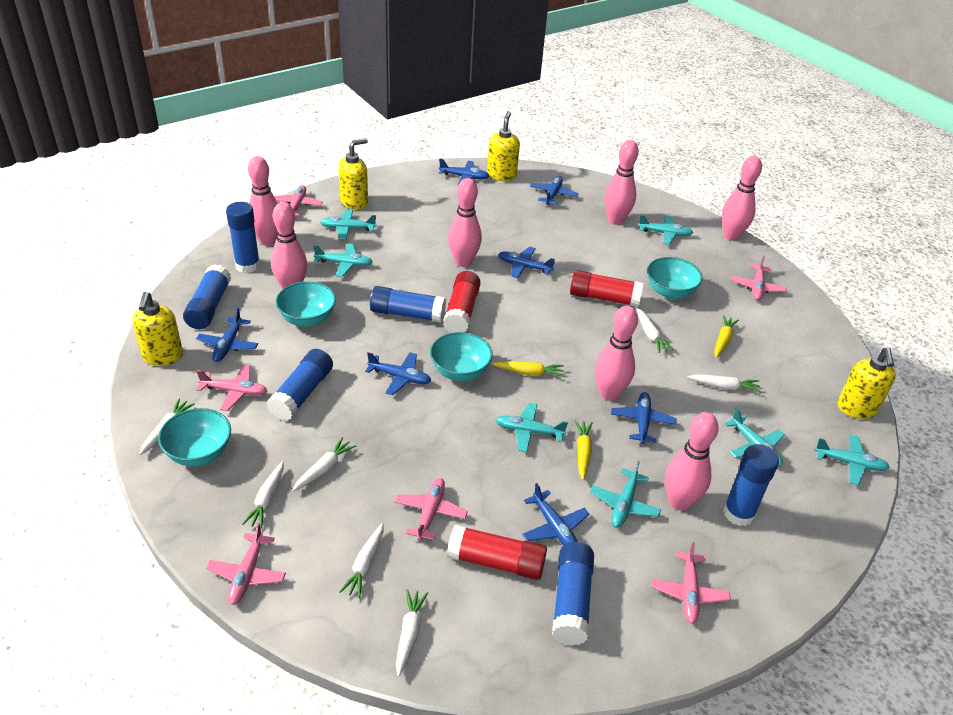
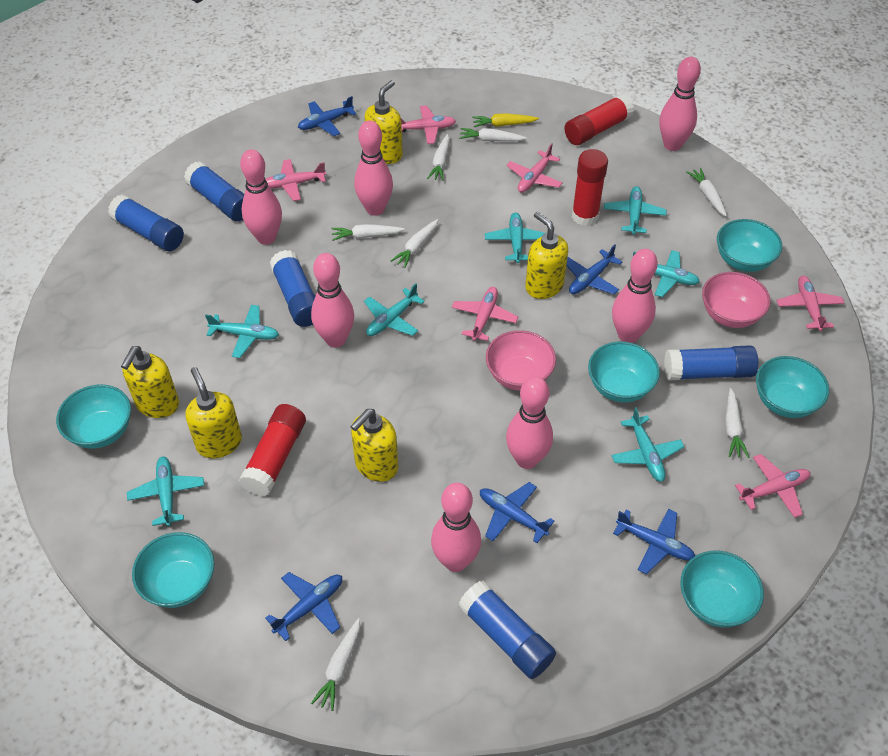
blue glue stick: [183,264,231,329] [226,202,260,273] [267,349,333,421] [370,286,446,323] [552,542,594,646] [723,444,779,526] = 6 -> [108,195,184,251] [184,161,244,221] [270,250,315,327] [458,581,556,679] [664,345,758,380] = 5
blue plane: [196,308,258,362] [365,352,431,395] [439,159,489,185] [498,247,555,278] [522,483,589,545] [530,176,578,205] [611,392,676,444] = 7 -> [265,572,342,641] [298,96,356,136] [480,482,554,543] [566,244,622,294] [613,509,695,574] = 5
pink bowl: none = 0 -> [486,330,556,391] [702,272,771,328] = 2
turquoise bowl: [158,408,231,467] [275,281,336,327] [430,332,493,381] [647,257,703,299] = 4 -> [56,385,131,449] [132,532,214,608] [588,342,660,403] [680,550,764,628] [717,219,782,272] [756,356,829,418] = 6
yellow carrot: [492,361,564,377] [575,420,593,480] [714,315,739,358] = 3 -> [472,113,539,127] = 1
yellow soap dispenser: [132,292,183,366] [338,138,368,209] [487,111,520,181] [837,347,896,419] = 4 -> [121,346,179,418] [185,367,242,458] [350,409,398,482] [365,80,403,164] [525,212,568,299] = 5

